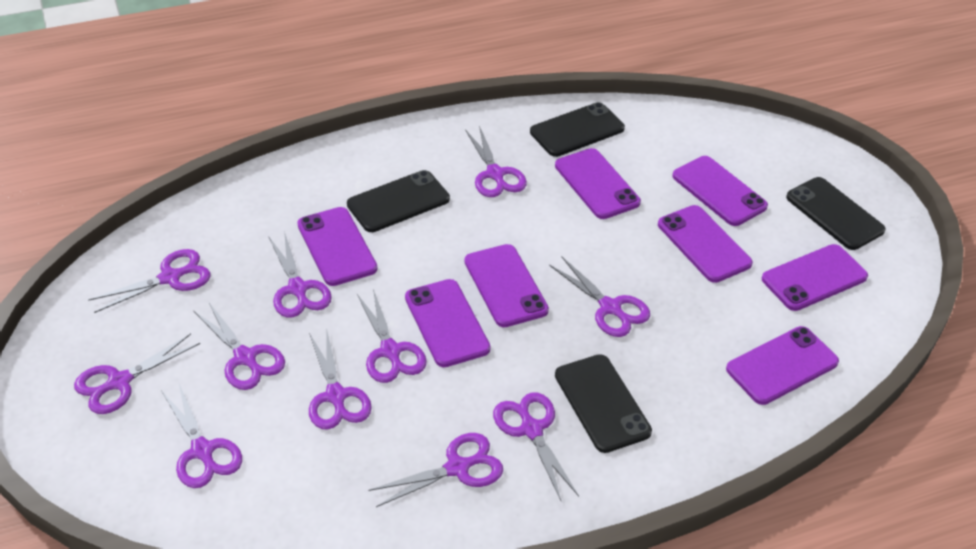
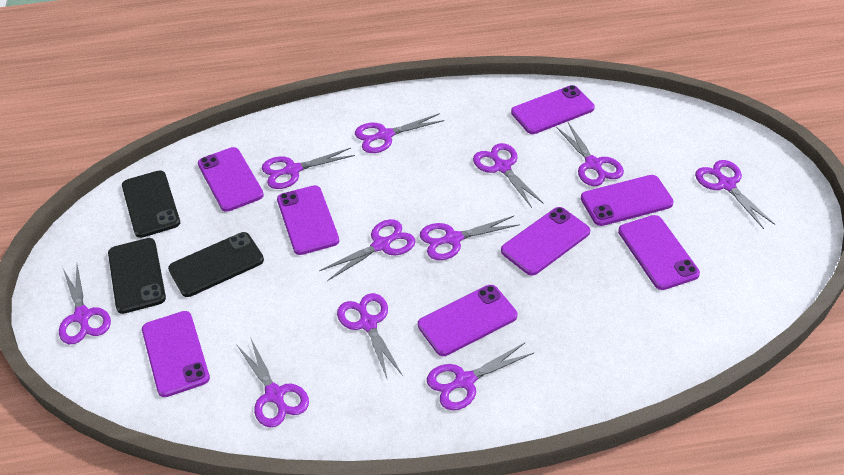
black phone: [347,170,450,232] [530,102,625,157] [555,354,652,453] [786,177,886,250] = 4 -> [108,238,166,314] [122,170,180,238] [168,232,264,297] = 3

